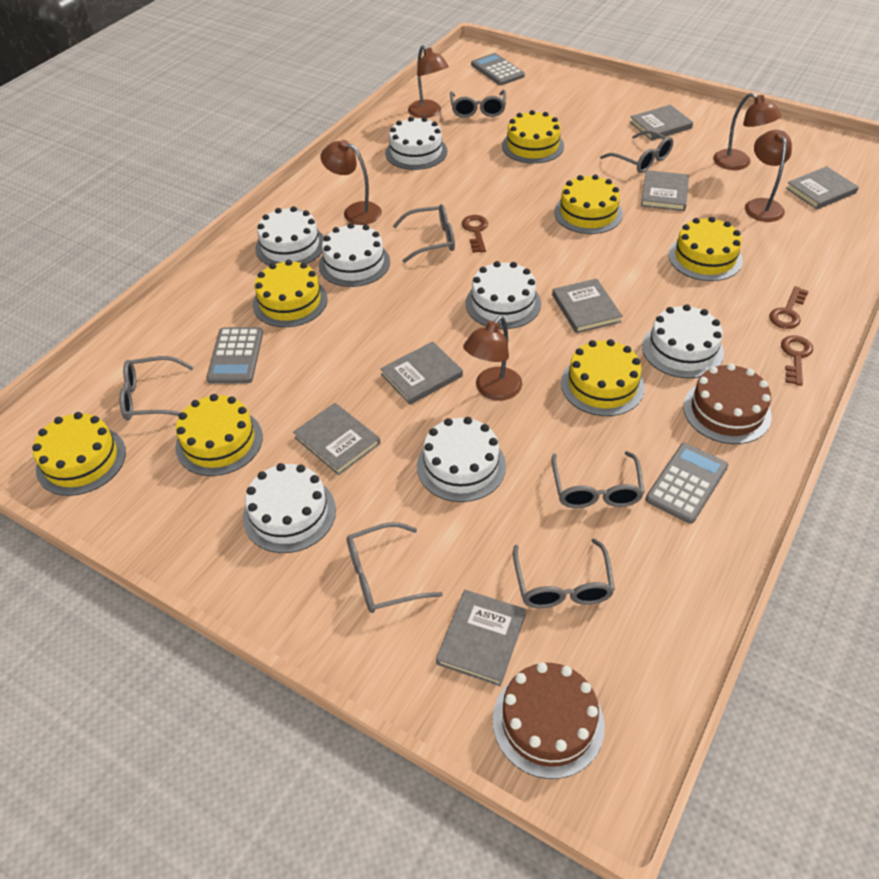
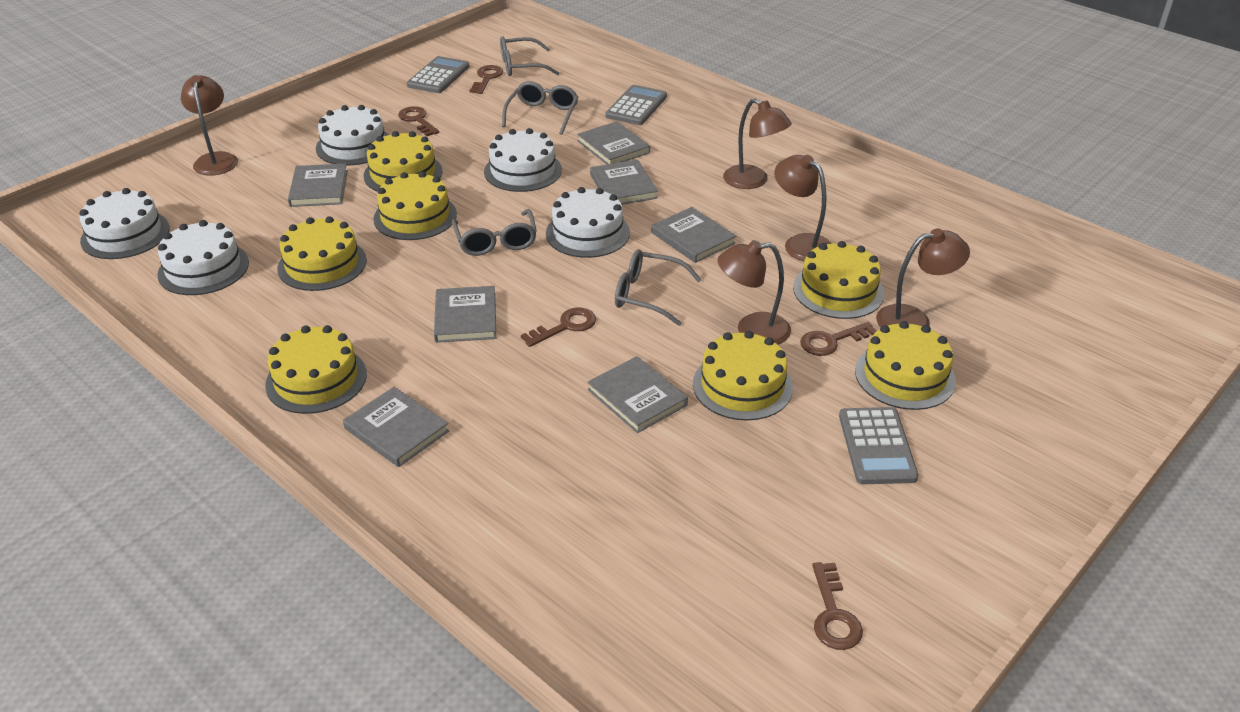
brown cake: [493,662,605,779] [683,363,772,444] = 2 -> none = 0
brown key: [462,215,488,253] [769,286,809,329] [781,335,813,386] = 3 -> [398,106,439,136] [470,65,503,94] [521,308,596,347] [800,322,876,356] [812,562,863,650] = 5
grey glasses: [119,356,193,420] [346,522,443,613] [393,204,455,263] [450,90,506,118] [513,538,615,608] [551,451,644,508] [600,130,673,173] = 7 -> [452,209,537,256] [500,37,559,76] [502,81,578,135] [615,249,702,326] = 4
white cake: [243,463,336,553] [255,206,324,265] [319,223,390,287] [385,117,447,170] [417,417,506,502] [466,261,541,329] [642,304,724,378] = 7 -> [79,188,169,259] [157,220,249,295] [316,105,388,165] [484,128,562,192] [546,187,630,258] = 5

